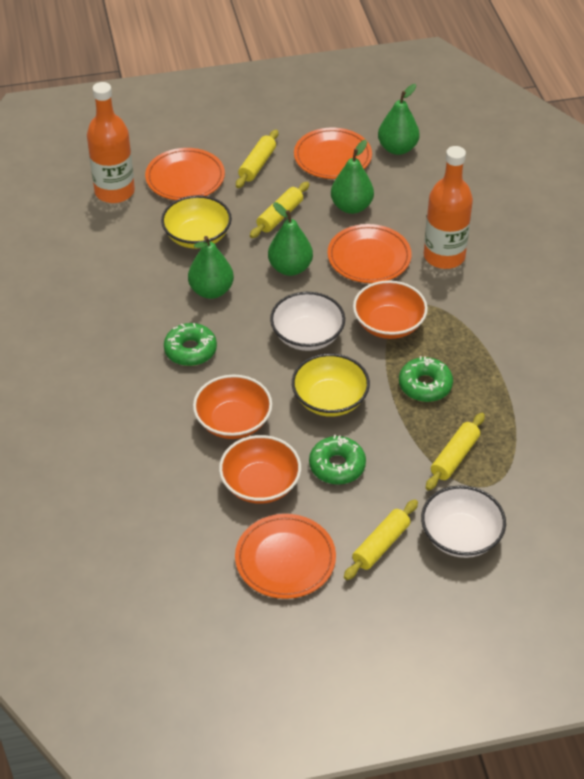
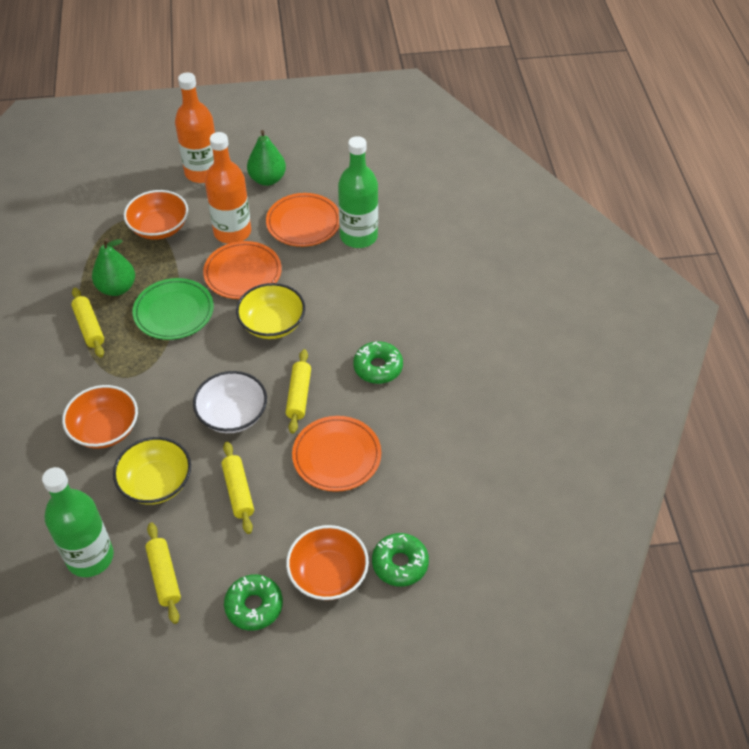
green bottle: none = 0 -> [42,467,114,577] [338,136,378,248] = 2
green pear: [188,236,234,299] [268,202,313,276] [331,140,374,214] [378,84,420,155] = 4 -> [92,238,135,296] [247,130,286,186] = 2
green plate: none = 0 -> [133,278,214,340] = 1
orange plate: [145,148,225,200] [235,514,336,599] [294,128,372,179] [327,224,412,283] = 4 -> [203,241,282,299] [266,193,340,247] [292,416,381,492] = 3
white bowl: [270,292,345,351] [421,485,506,558] = 2 -> [193,371,267,433] = 1

